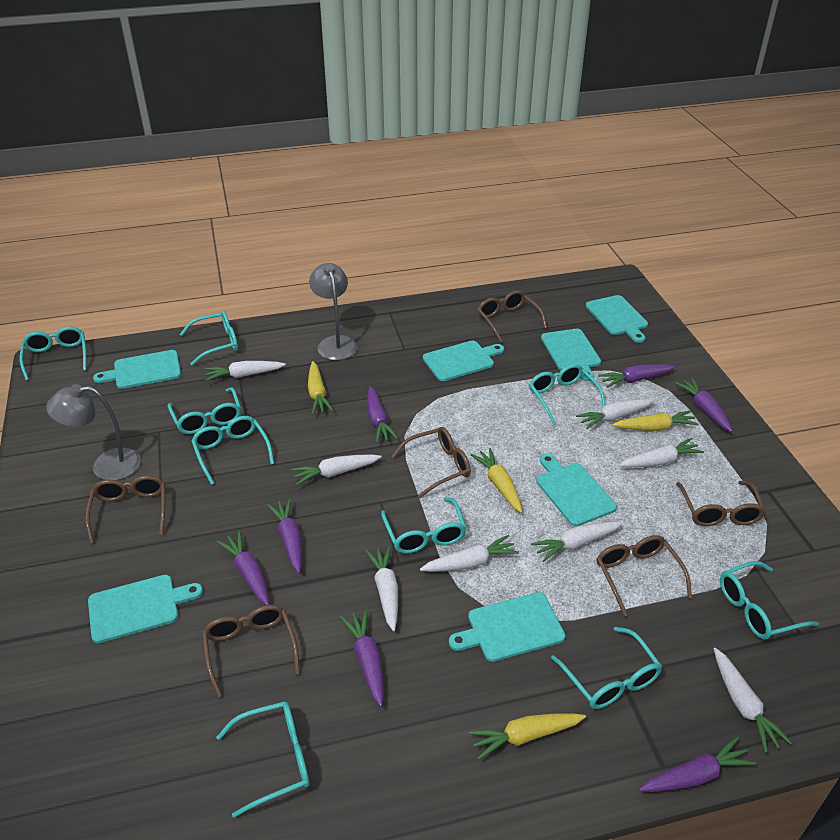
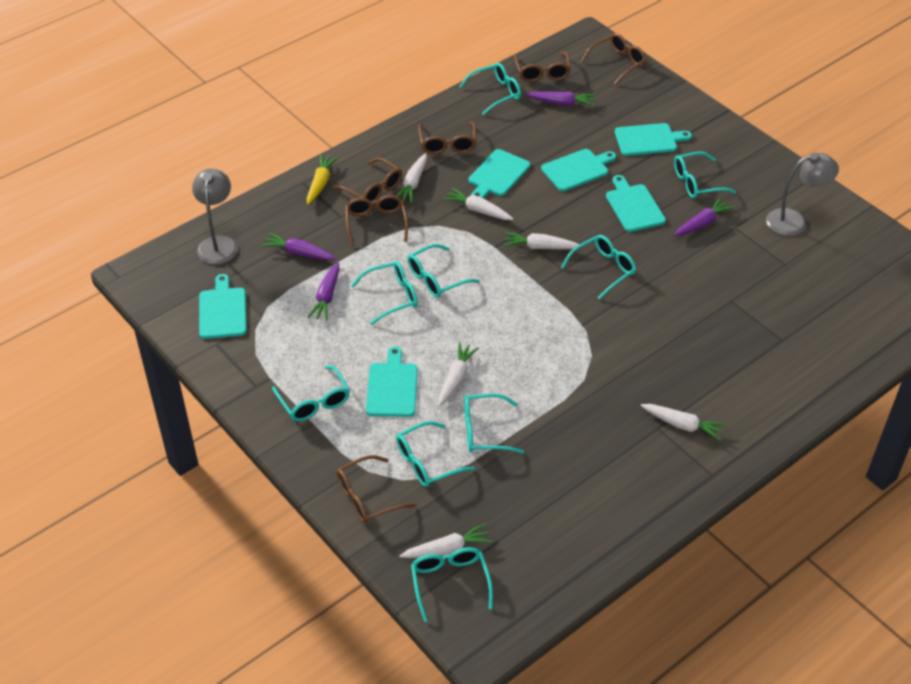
purple carrot: [217,531,269,605] [267,498,302,573] [340,610,384,707] [367,386,398,443] [598,364,676,388] [639,736,756,792] [675,378,732,432] = 7 -> [261,233,336,260] [307,262,340,321] [526,92,596,106] [674,197,735,236] = 4
turquoise cutting board: [88,575,203,643] [93,350,181,389] [423,341,504,381] [449,592,565,662] [536,454,617,526] [541,329,601,381] [586,295,648,343] = 7 -> [199,274,247,339] [366,346,418,417] [469,149,530,198] [541,149,616,191] [606,175,666,232] [615,123,692,156] = 6
white carrot: [204,361,286,381] [291,455,381,485] [365,546,398,631] [420,535,519,572] [531,522,623,562] [576,399,654,429] [619,438,704,467] [714,648,792,753] = 8 -> [397,153,427,203] [400,523,493,558] [438,342,479,406] [443,188,513,220] [503,232,579,249] [641,404,727,441] = 6
yellow carrot: [308,361,334,414] [468,713,586,760] [471,448,523,513] [612,410,699,431] = 4 -> [307,154,338,205] = 1

